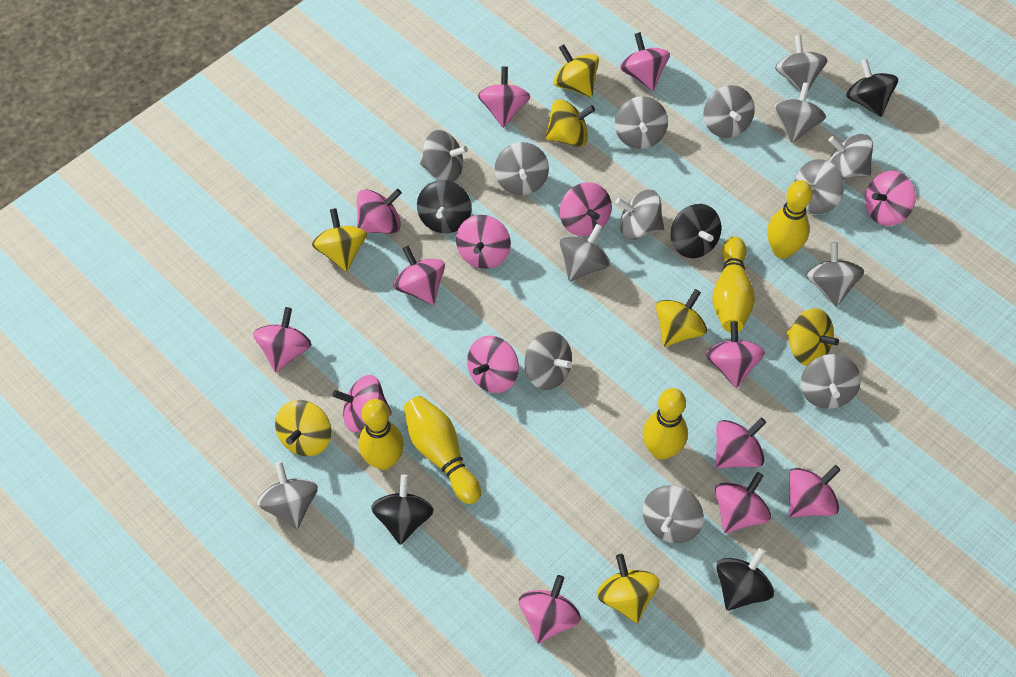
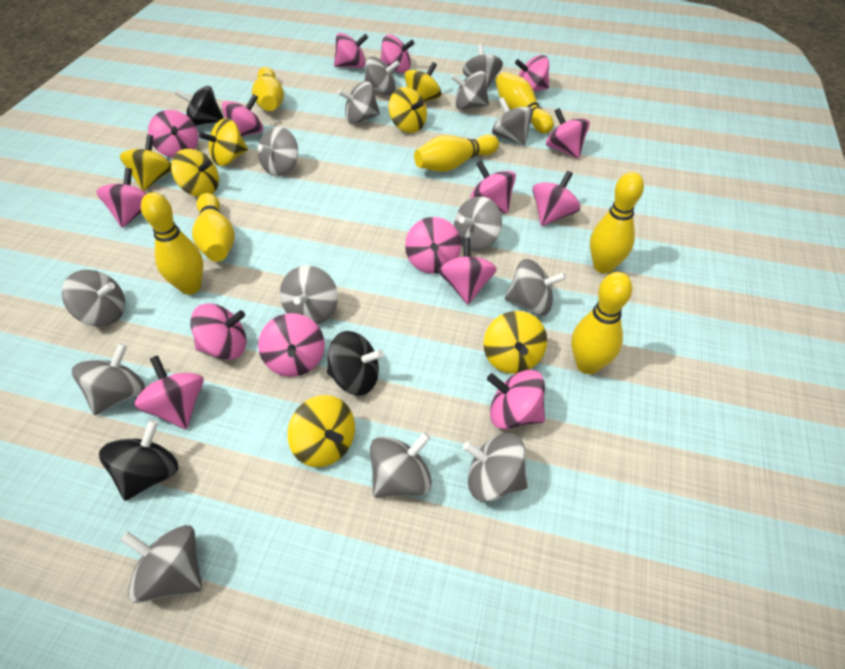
black spinning top: [371,475,434,545] [417,180,471,233] [671,204,721,258] [716,548,774,611] [846,59,898,117] = 5 -> [99,420,178,501] [175,86,224,126] [327,331,384,395] = 3
grey spinning top: [257,462,318,530] [420,130,468,182] [495,142,549,195] [524,331,572,390] [560,224,610,282] [615,96,668,149] [615,190,664,240] [643,485,704,543] [704,85,755,138] [773,82,826,143] [775,35,828,92] [794,159,844,214] [801,354,861,409] [806,242,864,307] [828,134,873,179] = 15 -> [62,270,125,327] [72,343,145,415] [120,525,202,603] [258,127,298,176] [280,265,338,325] [338,81,380,124] [364,56,400,95] [370,432,432,497] [451,71,489,110] [454,196,502,251] [462,44,503,88] [463,433,528,502] [492,97,533,146] [505,259,566,316] = 14
yellow bowling pin: [359,399,404,470] [404,396,481,504] [643,388,688,460] [712,236,755,332] [767,180,813,259] = 5 -> [141,192,203,295] [192,193,235,262] [252,67,284,111] [414,134,499,172] [496,72,554,134] [571,272,633,374] [590,172,644,274] = 7

